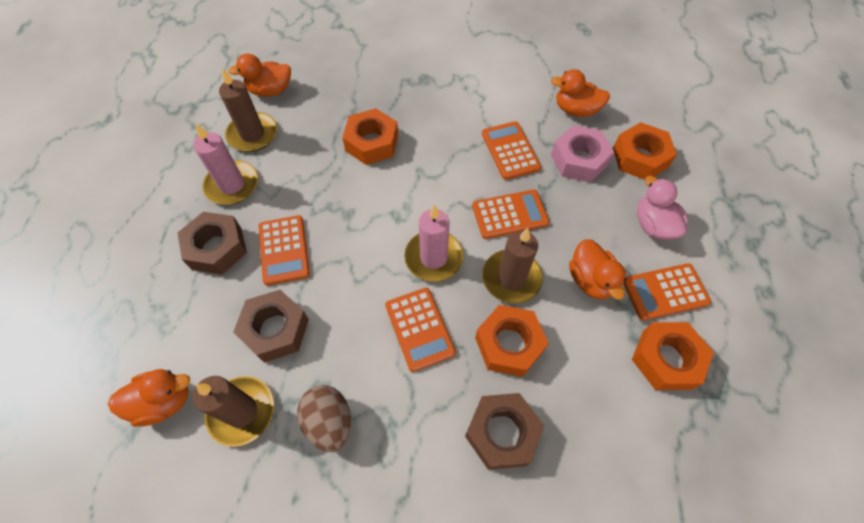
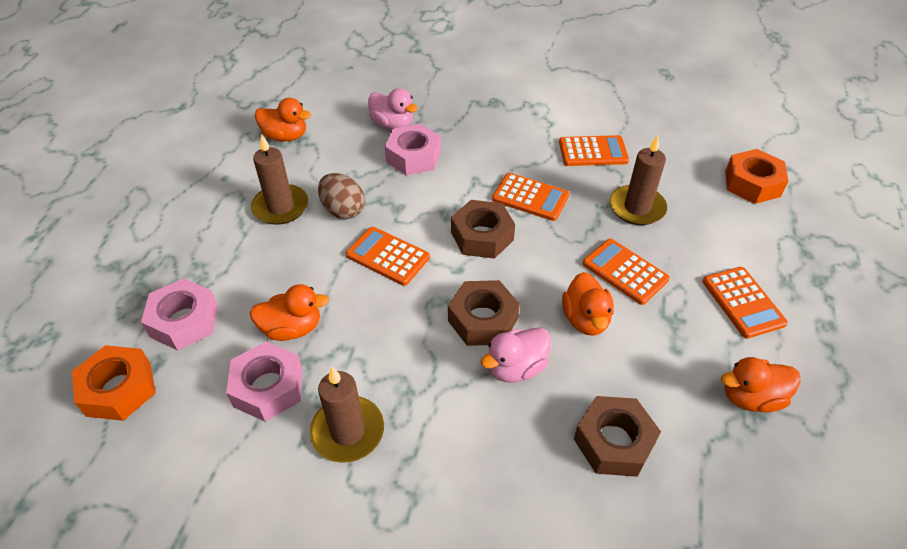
orange nut: [342,108,398,165] [475,305,549,377] [613,122,677,180] [632,322,714,390] = 4 -> [72,345,156,421] [725,149,788,204] = 2
pink candle: [193,124,258,205] [404,205,463,282] = 2 -> none = 0
pink duck: [637,176,688,240] = 1 -> [368,88,418,130] [481,327,551,383] = 2
pink nut: [551,125,614,182] = 1 -> [141,278,218,350] [226,341,303,422] [385,124,441,175] = 3

